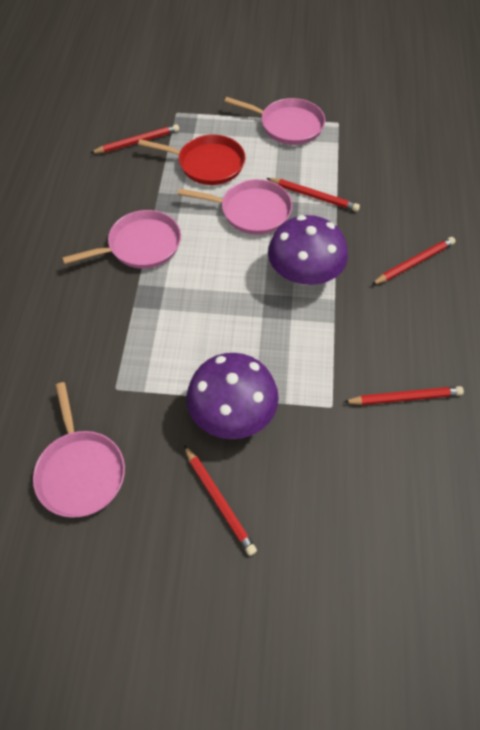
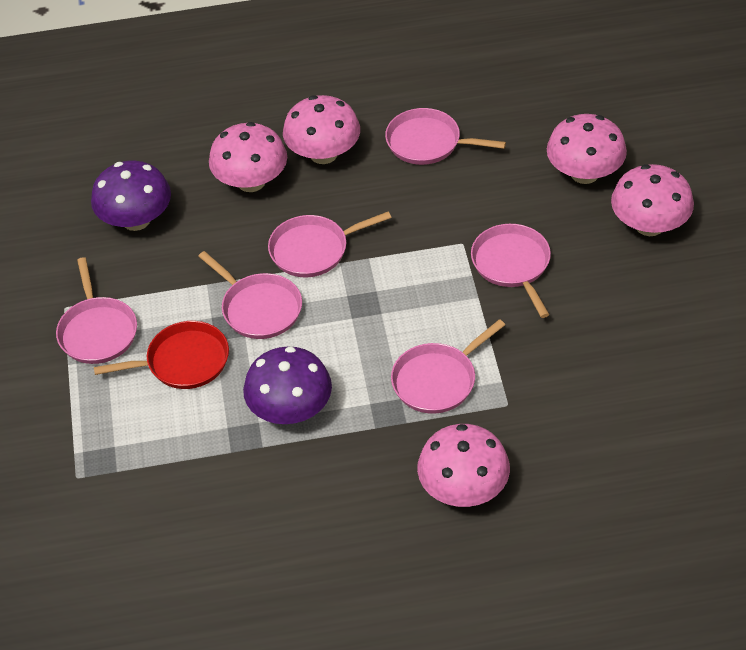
pink mushroom: none = 0 -> [209,122,287,192] [283,95,360,164] [417,424,510,507] [547,114,627,184] [611,164,694,236] = 5
pink pan: [33,382,125,518] [62,210,181,269] [178,179,292,235] [224,97,325,145] = 4 -> [56,257,137,364] [198,251,302,339] [268,211,392,277] [385,108,506,165] [391,319,505,414] [471,224,551,318] = 6
red pencil: [90,124,179,153] [184,445,257,556] [266,178,360,211] [344,386,464,405] [371,237,456,285] = 5 -> none = 0

